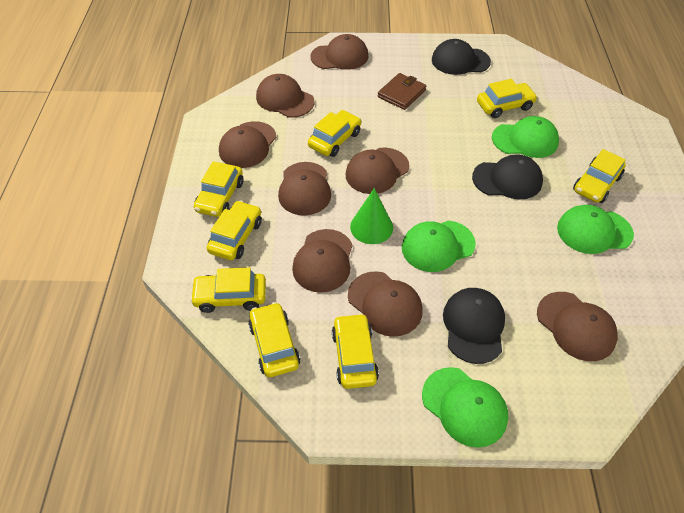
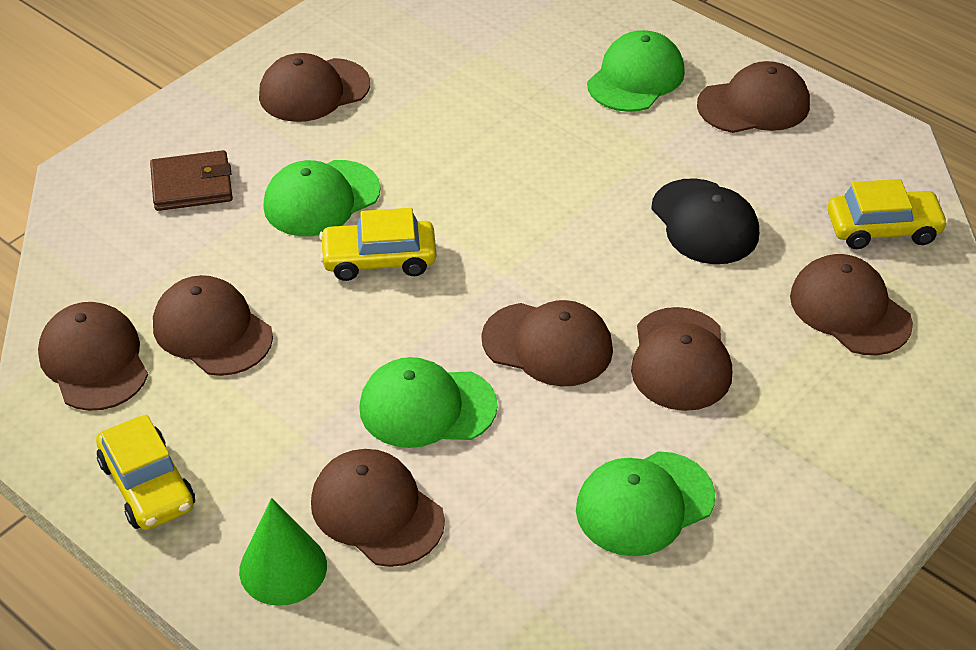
black cap: [432,39,491,75] [443,288,505,364] [472,154,543,200] = 3 -> [651,178,759,264] = 1
yellow car: [190,267,266,313] [194,161,243,217] [207,201,262,260] [248,302,300,377] [308,110,361,157] [332,313,379,389] [477,79,538,118] [573,149,626,203] = 8 -> [96,414,195,530] [319,208,436,281] [828,179,948,249] = 3

